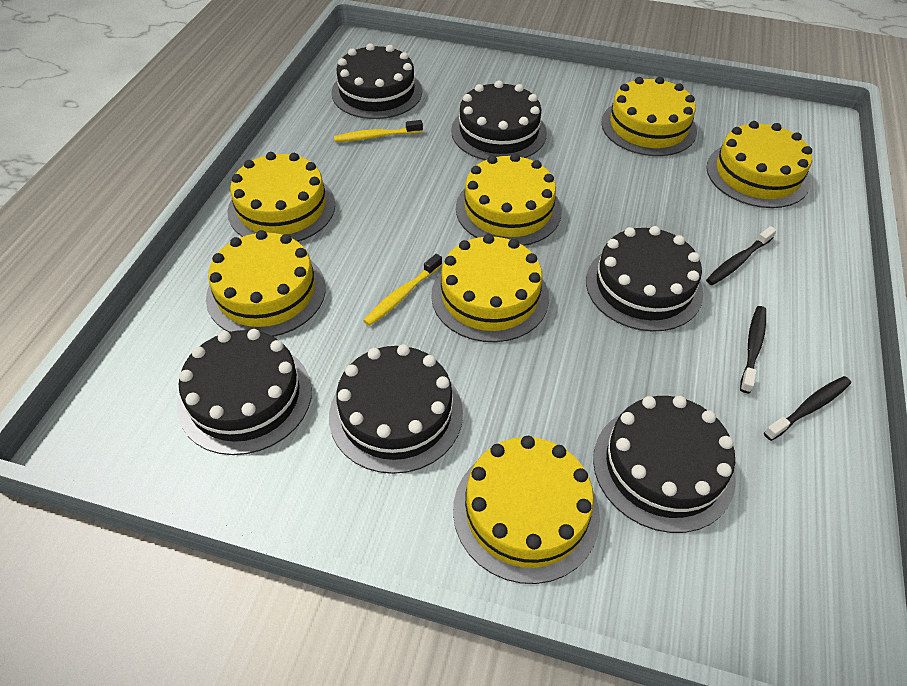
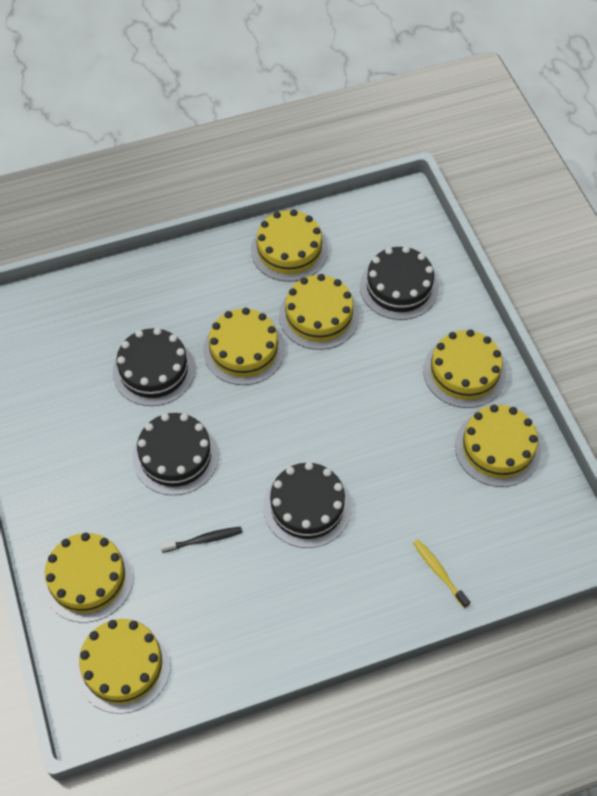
black cake: [177,329,312,455] [329,344,463,474] [331,43,422,119] [451,80,547,160] [586,226,703,332] [593,396,736,533] = 6 -> [113,328,195,406] [133,413,219,495] [263,462,352,548] [360,246,439,320] = 4
black toothbrush: [706,226,777,285] [740,306,766,393] [764,376,851,441] = 3 -> [160,527,243,553] = 1
yellow toothbrush: [334,120,423,142] [363,254,442,326] = 2 -> [413,539,470,608] = 1

